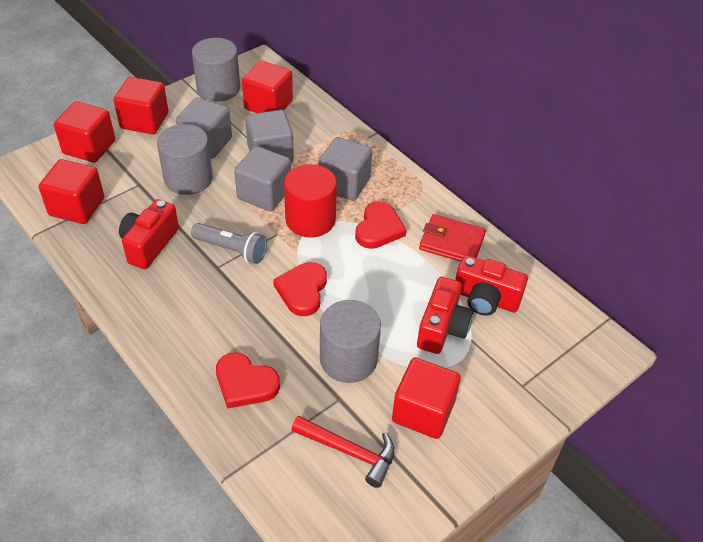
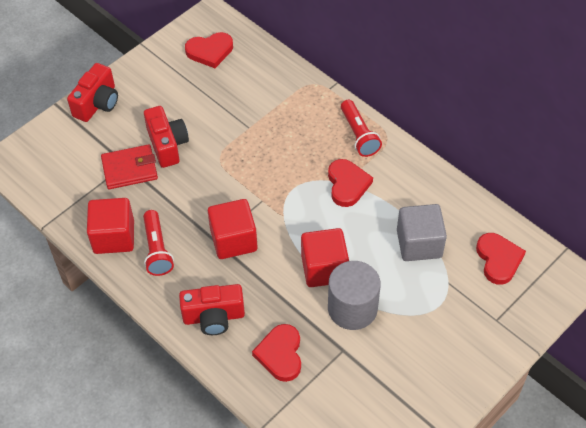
grey cube: [176,97,232,159] [234,146,291,211] [245,110,294,163] [319,137,372,201] = 4 -> [397,204,447,261] = 1
grey cylinder: [157,124,213,195] [192,38,240,102] [320,300,381,383] = 3 -> [328,261,381,330] = 1
grey flashlight: [191,223,267,264] = 1 -> none = 0
red cube: [39,159,104,224] [54,101,115,163] [113,77,169,134] [242,61,293,113] [392,358,461,439] = 5 -> [87,198,134,254] [208,199,257,259] [301,228,349,287] = 3
red cylinder: [284,164,337,238] = 1 -> none = 0
red flashlight: none = 0 -> [143,210,174,276] [341,100,382,157] = 2
red hammer: [291,416,395,488] = 1 -> none = 0
red heart: [216,352,280,409] [273,262,327,316] [355,201,406,249] = 3 -> [185,32,233,68] [252,324,301,382] [328,159,373,207] [476,233,526,285] = 4

